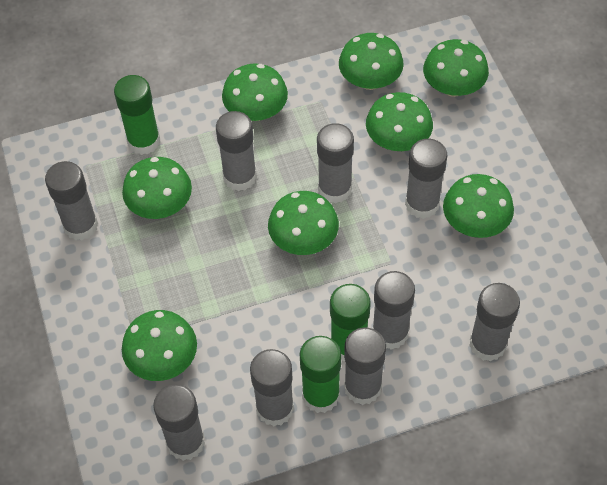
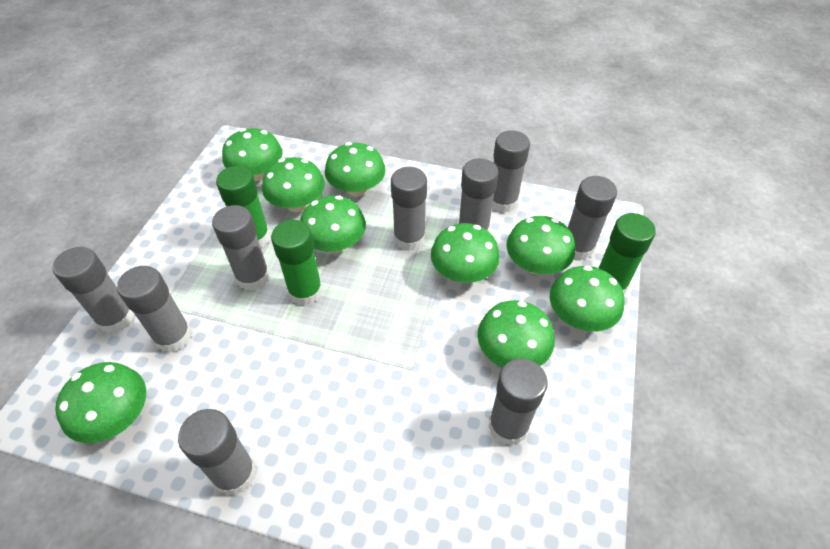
green mushroom: [122,157,192,219] [122,310,197,381] [222,64,288,121] [268,191,339,255] [339,33,404,90] [366,92,433,151] [423,39,489,97] [443,174,514,238] = 8 -> [55,362,146,443] [222,128,283,181] [262,157,325,212] [300,195,366,253] [325,142,386,197] [431,223,500,283] [477,300,555,367] [506,216,575,275] [549,266,624,332] = 9

